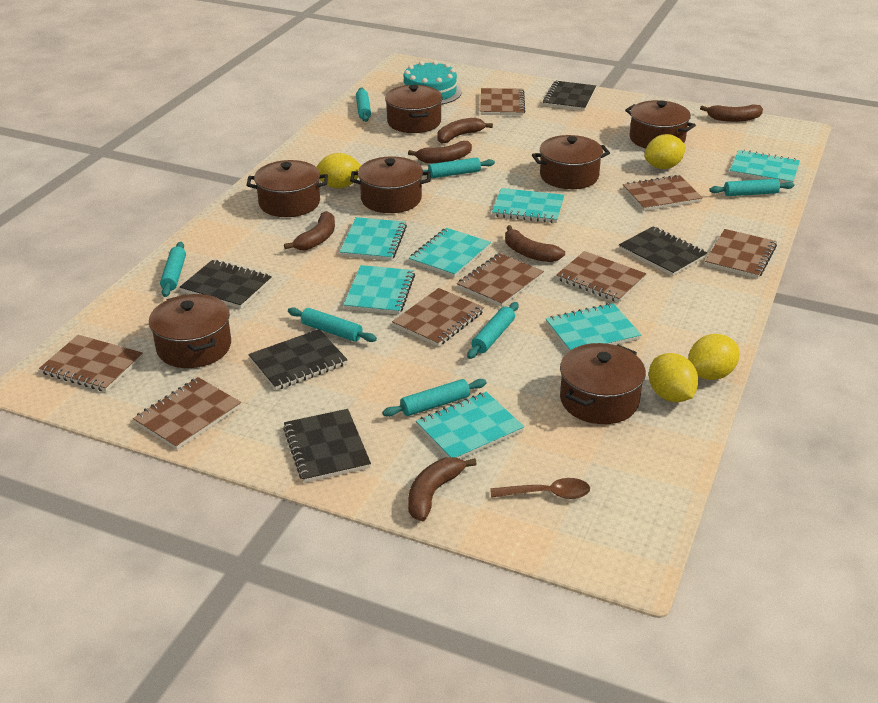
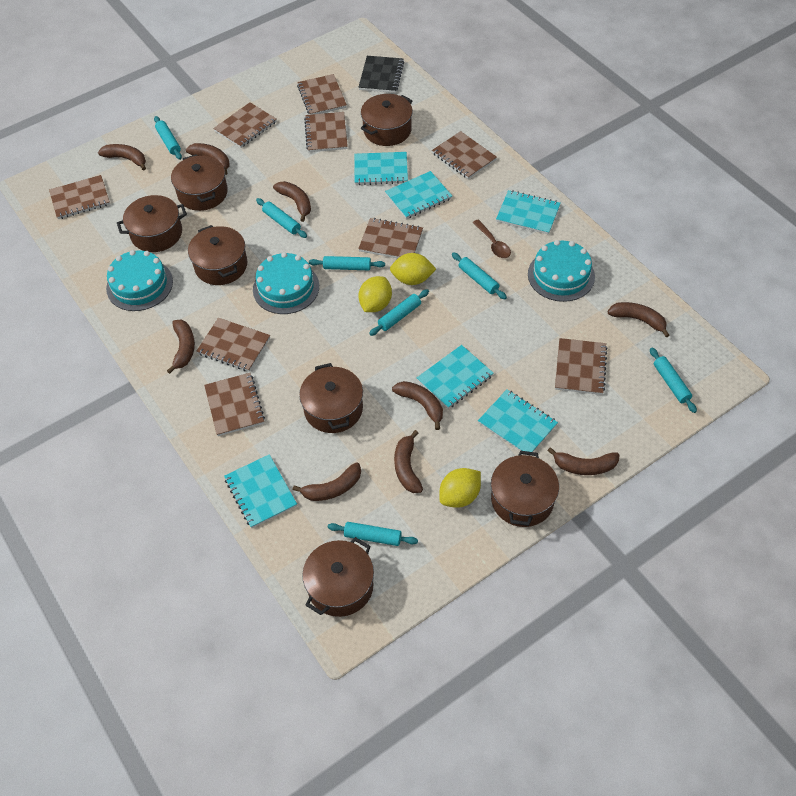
black notebook: [180,260,272,309] [248,329,348,390] [283,409,371,483] [543,81,596,111] [619,226,707,276] = 5 -> [358,56,404,93] = 1
brown banana: [284,211,335,250] [408,141,472,163] [408,457,477,521] [437,118,493,144] [505,225,565,262] [700,104,763,122] = 6 -> [98,144,146,171] [167,320,195,374] [186,143,230,175] [273,181,311,222] [293,462,361,501] [392,381,443,430] [394,430,423,493] [548,447,619,475] [608,302,670,337] = 9
brown notebook: [39,335,143,392] [133,377,241,450] [392,288,484,347] [457,253,544,307] [480,88,525,116] [556,251,647,302] [623,175,703,211] [705,229,777,278] = 8 -> [49,175,110,219] [196,318,270,372] [204,373,265,436] [213,102,277,148] [297,74,347,115] [304,112,348,152] [358,218,423,258] [432,131,497,179] [555,338,608,395] = 9
turquoise cake: [403,61,462,105] = 1 -> [106,250,173,311] [253,252,319,314] [528,240,595,302] = 3
turquoise notebook: [340,217,407,261] [343,265,415,314] [409,228,491,278] [416,392,524,459] [492,188,564,223] [546,303,641,352] [730,150,800,183] = 7 -> [224,454,297,528] [354,152,408,185] [385,171,452,219] [417,345,493,409] [478,390,558,456] [496,190,561,235] = 6
yellow lemon: [316,153,361,188] [644,134,686,169] [649,353,699,402] [688,334,739,380] = 4 -> [358,276,392,312] [390,253,436,285] [439,468,481,508] = 3

